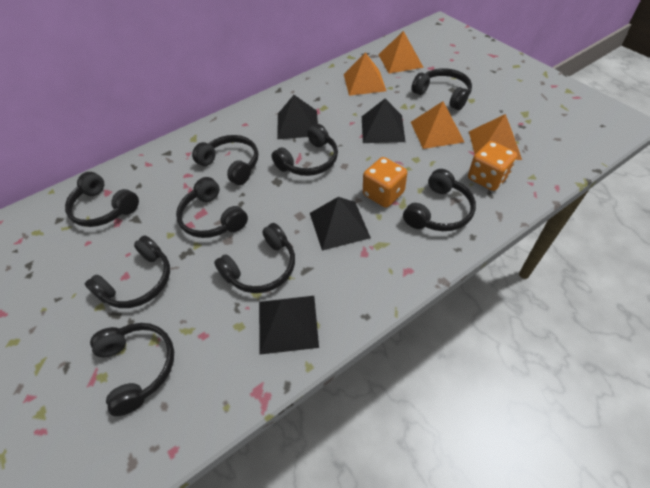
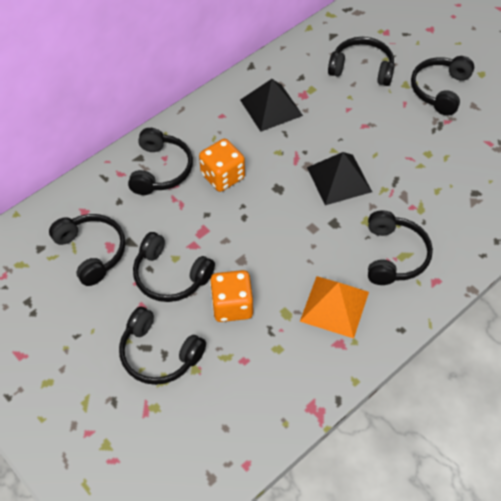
black headphones: [65,172,139,227] [85,235,170,308] [90,323,174,416] [176,177,248,238] [192,135,258,185] [214,223,295,293] [271,124,338,176] [403,169,476,231] [411,68,472,110] = 9 -> [49,214,126,286] [119,307,206,385] [128,128,193,195] [133,232,215,302] [328,37,395,86] [368,210,433,285] [411,56,474,116] = 7
black pyramid: [259,296,319,355] [277,95,318,139] [310,197,371,251] [362,99,405,143] = 4 -> [240,79,303,132] [307,152,372,205] = 2
orange pyramid: [344,52,386,96] [378,31,424,74] [411,101,464,149] [469,114,522,160] = 4 -> [300,276,369,338] = 1

